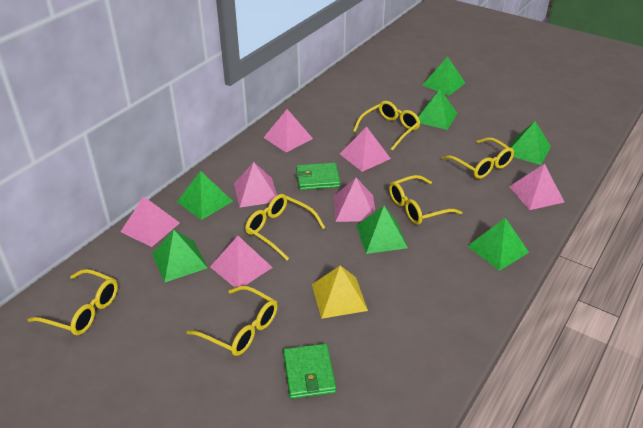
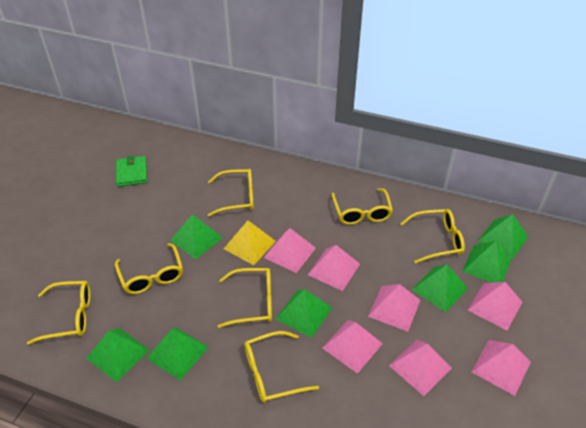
green wallet: [283,344,336,399] [296,163,340,190] = 2 -> [116,156,147,187] = 1
yellow glasses: [27,269,118,335] [187,286,278,356] [245,194,325,260] [353,101,420,151] [389,175,462,225] [441,137,514,179] = 6 -> [27,281,91,345] [115,243,183,294] [208,169,254,217] [218,268,272,328] [244,331,319,403] [332,188,393,225] [400,209,465,264] = 7

